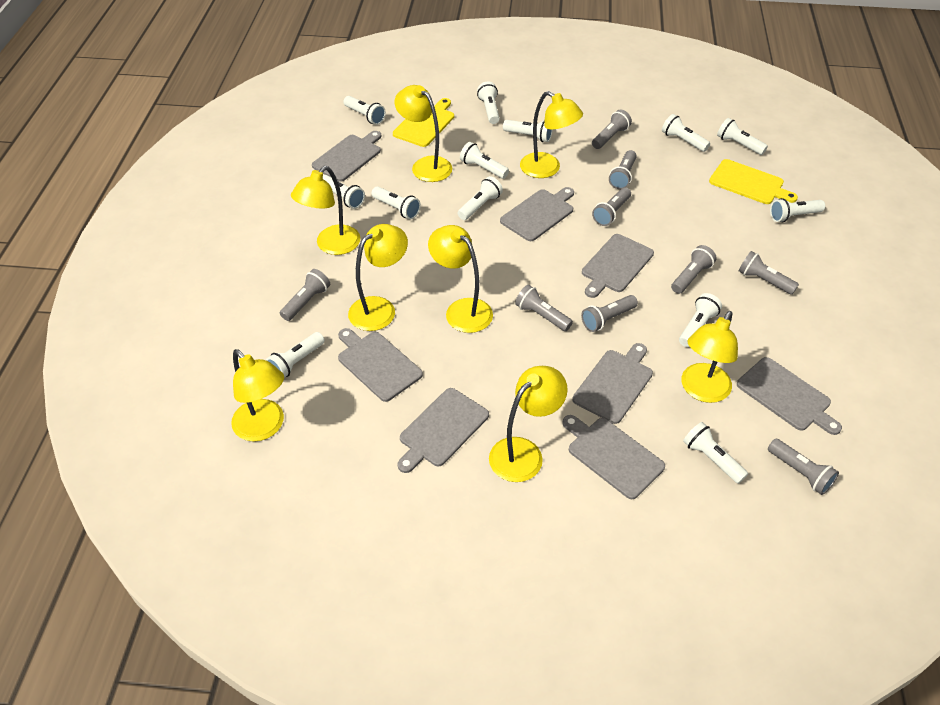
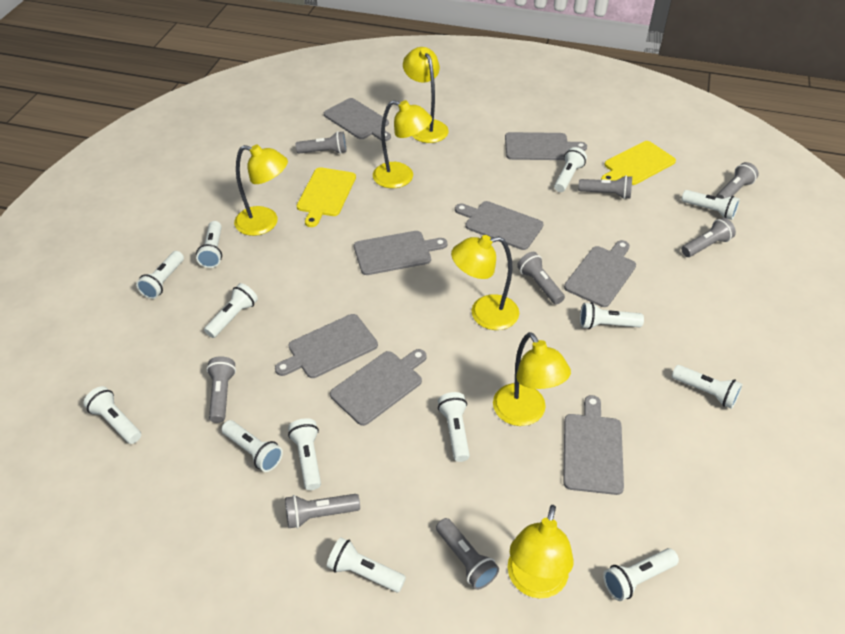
grey flashlight: [280,269,330,321] [515,285,573,331] [581,295,638,332] [592,109,632,149] [592,187,631,226] [609,150,637,189] [671,245,717,294] [739,251,799,295] [768,439,839,495] = 9 -> [206,356,236,423] [285,494,360,528] [295,131,347,154] [436,518,499,590] [517,252,565,305] [578,175,632,199] [682,218,736,257] [716,162,759,199] = 8
yellow lamp: [231,349,284,442] [291,166,360,255] [348,224,408,331] [394,85,452,182] [428,225,493,333] [489,366,568,482] [520,91,583,178] [681,311,738,403] = 8 -> [234,144,288,236] [373,100,432,188] [403,47,449,143] [451,235,519,330] [493,332,571,426] [507,505,574,599] = 6

